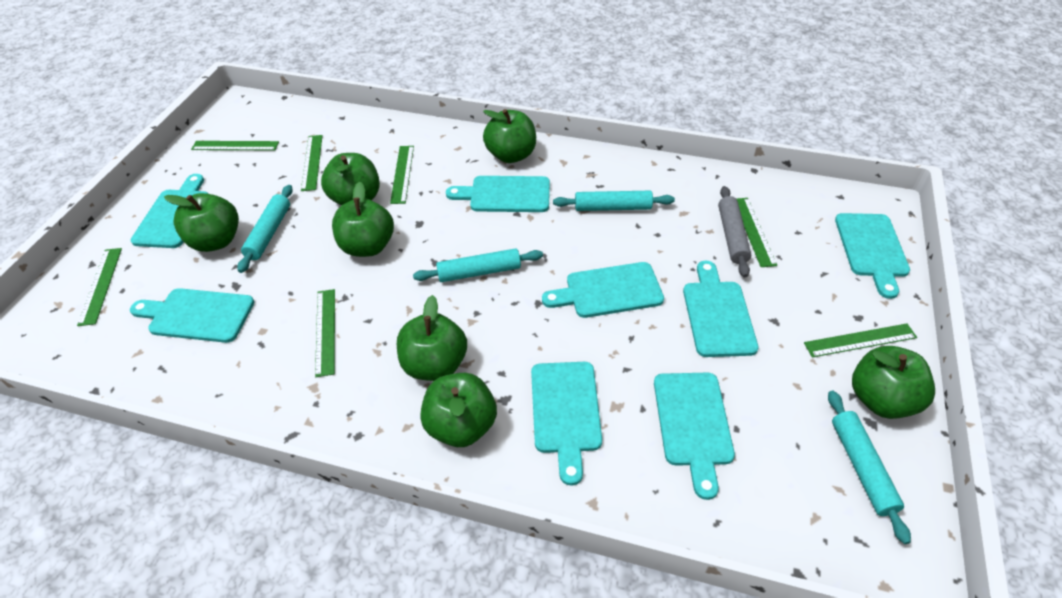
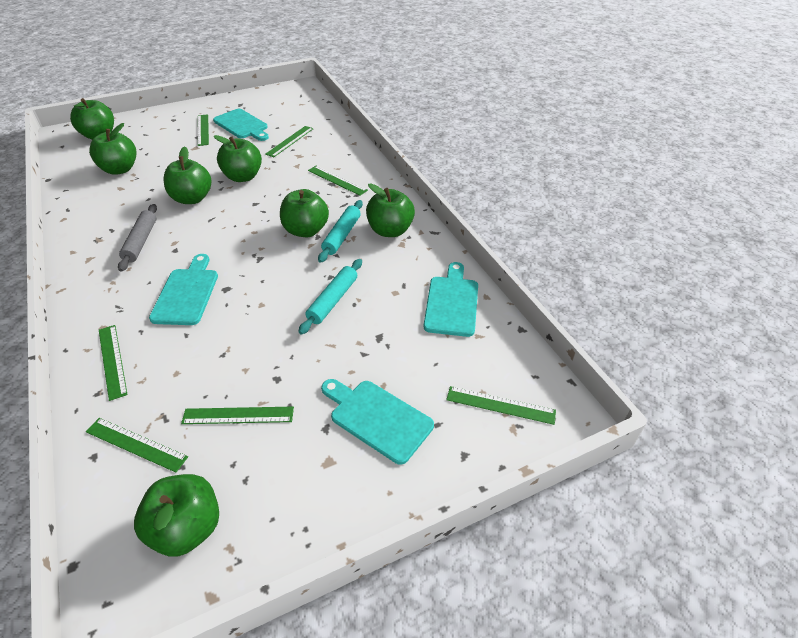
turquoise cutting board: [130,288,254,343] [131,174,208,248] [446,176,550,212] [531,362,602,486] [542,262,664,318] [654,373,735,500] [683,261,759,357] [835,213,910,299] = 8 -> [149,254,218,325] [213,109,269,141] [321,379,434,465] [424,262,478,337] = 4
turquoise rolling pin: [237,185,293,273] [413,248,543,282] [553,191,675,211] [828,391,911,544] = 4 -> [298,259,362,335] [318,200,363,263] = 2

